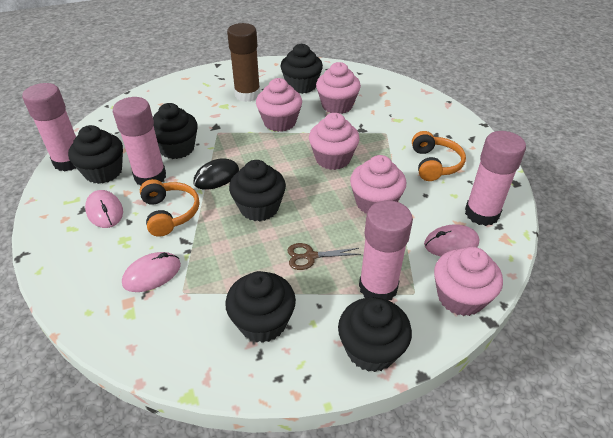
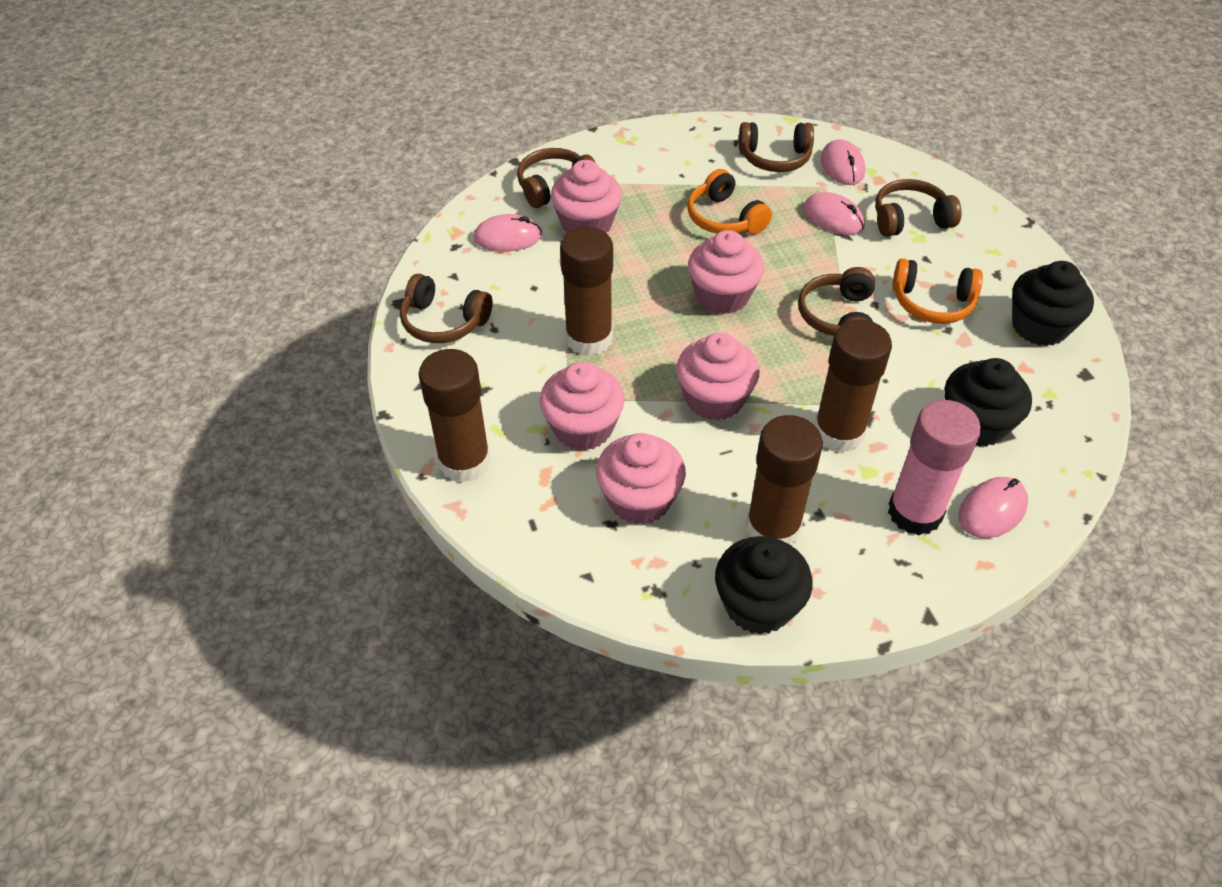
black cupcake: [68,125,123,184] [153,103,198,159] [225,271,296,343] [229,160,286,222] [280,44,323,94] [338,297,412,372] = 6 -> [715,536,813,635] [945,358,1032,447] [1012,261,1094,346] = 3
black mouse: [193,158,239,190] = 1 -> none = 0
brown glue stick: [227,23,260,102] = 1 -> [419,349,491,483] [560,227,613,356] [746,415,823,545] [815,320,892,453] = 4
brown headphones: none = 0 -> [400,274,493,343] [517,148,596,208] [739,122,814,172] [798,267,875,336] [875,179,962,237] = 5
brown scissors: [287,243,361,270] = 1 -> none = 0
pink glue stick: [22,83,77,171] [113,97,166,186] [359,200,413,300] [465,131,526,226] = 4 -> [888,400,981,535] = 1
pink mouse: [85,190,123,228] [122,252,181,292] [424,224,479,256] = 3 -> [474,214,542,252] [803,192,865,235] [821,139,865,185] [958,477,1028,538] = 4

